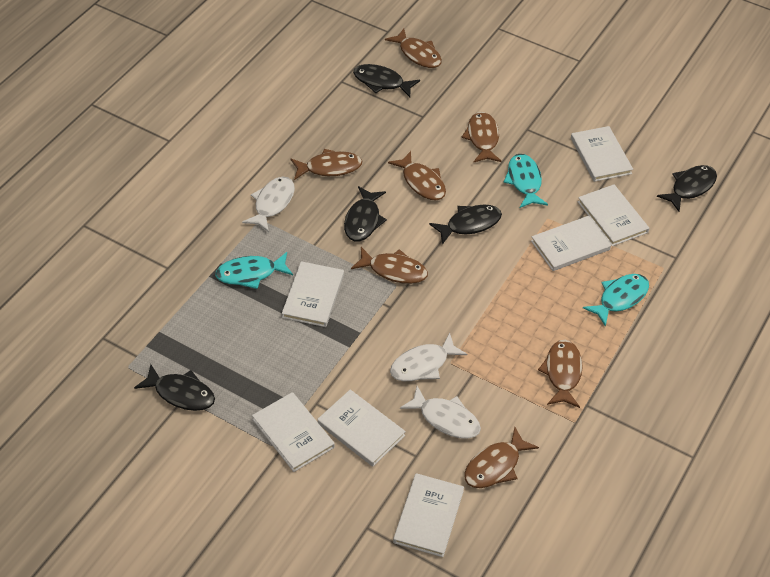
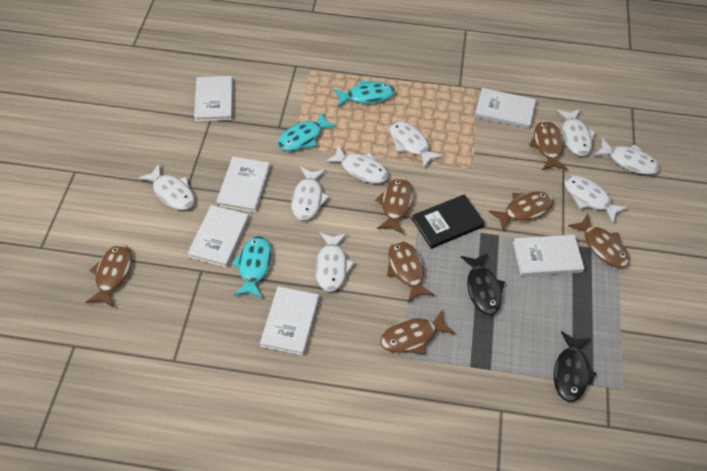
black book: none = 0 -> [412,194,485,249] = 1
black fish: [134,364,215,411] [344,186,387,242] [353,64,420,97] [429,205,502,245] [657,165,717,212] = 5 -> [461,253,505,315] [554,331,597,402] = 2
white book: [252,392,335,472] [282,261,344,327] [317,390,406,467] [393,473,464,557] [531,216,611,271] [571,126,633,182] [578,184,649,246] = 7 -> [187,205,249,268] [194,76,233,121] [216,157,270,213] [260,286,319,356] [475,88,536,129] [513,235,585,276] = 6
white fish: [242,177,295,232] [390,333,467,381] [400,386,481,439] = 3 -> [138,164,194,210] [291,167,329,220] [315,232,354,292] [325,145,388,183] [389,121,443,168] [557,109,595,156] [564,175,628,223] [594,138,660,175] = 8

